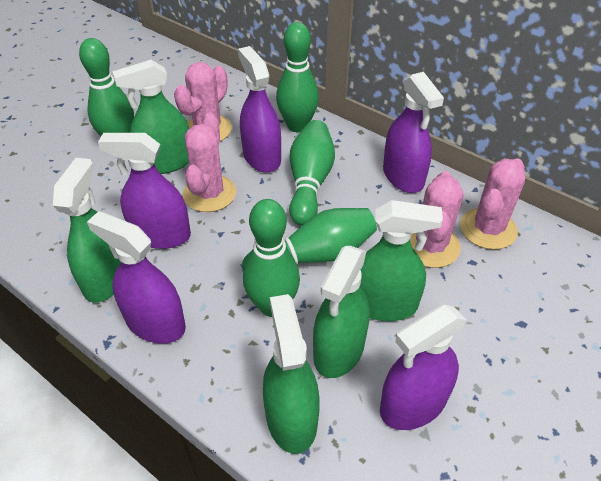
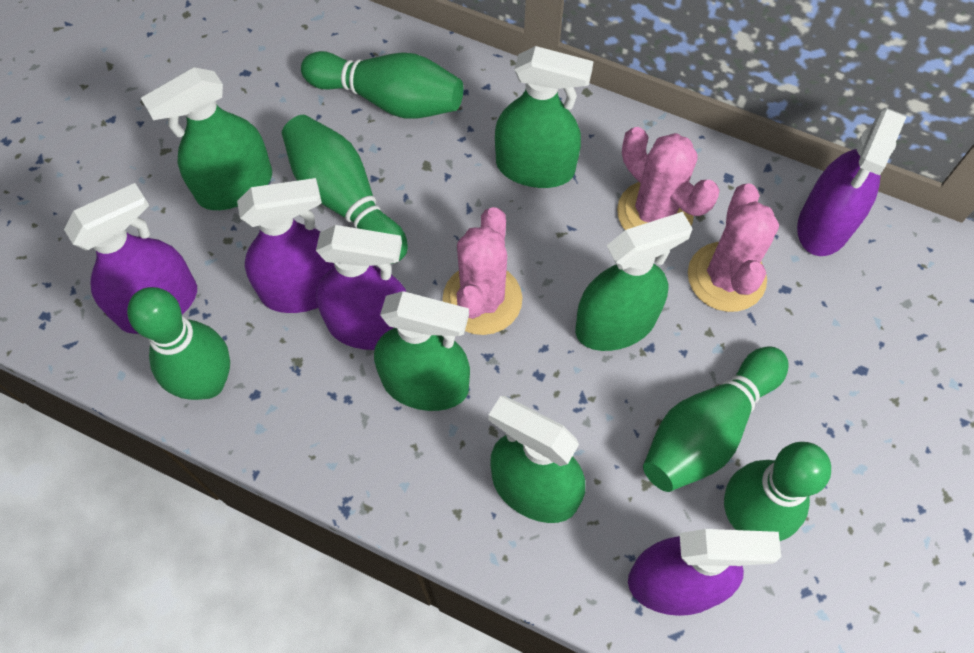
pink cactus: [174,62,232,141] [183,112,236,212] [410,171,463,268] [460,158,525,250] = 4 -> [442,207,522,335] [617,127,720,230] [688,183,779,312] = 3

